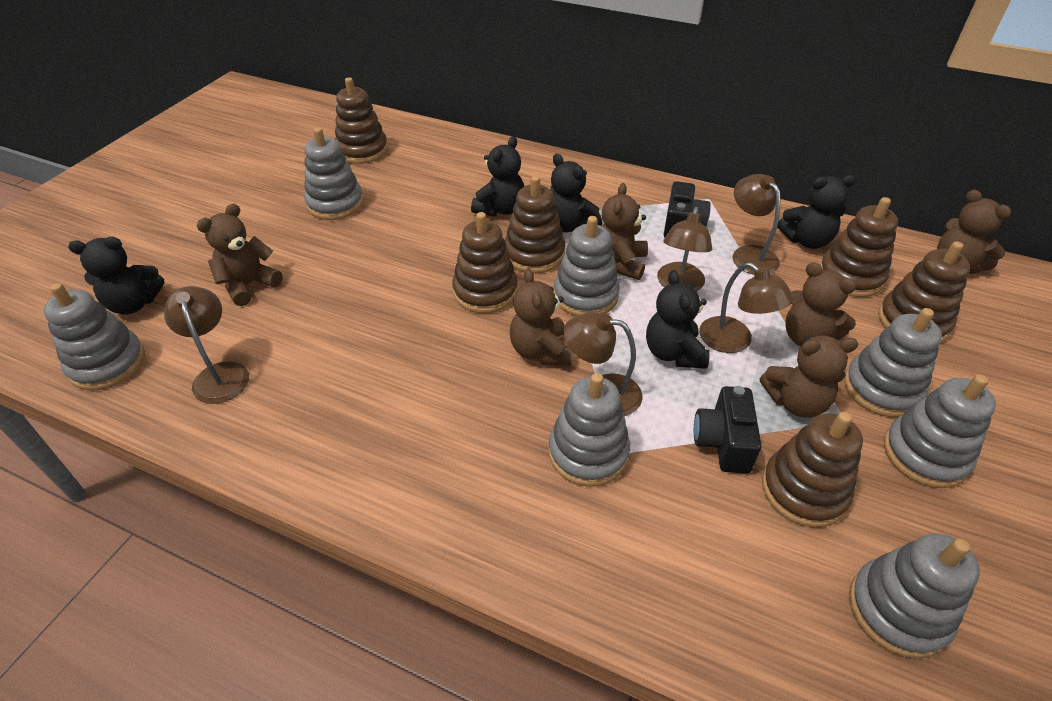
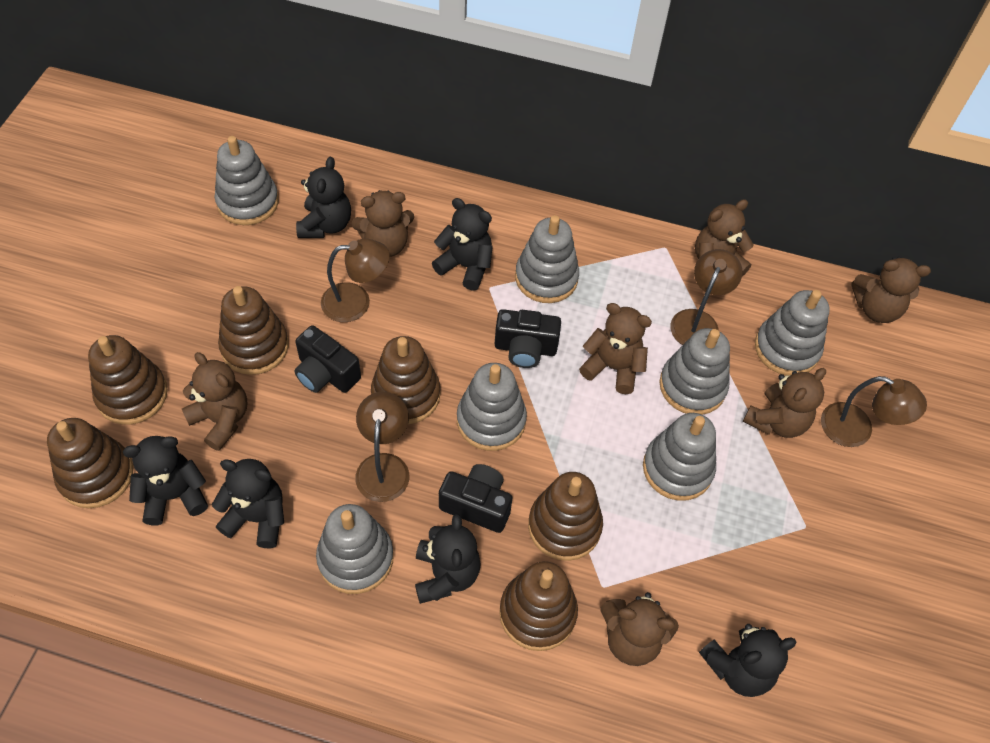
black camera: [664,181,711,238] [694,386,762,474] = 2 -> [294,325,361,393] [439,464,512,533] [495,309,561,368] = 3
black teddy bear: [68,237,165,315] [471,136,524,217] [551,154,602,232] [646,270,710,369] [777,175,856,249] = 5 -> [123,436,208,525] [212,459,284,548] [296,157,351,238] [415,514,481,604] [432,198,493,291] [699,624,796,697] = 6
brown lamp: [164,286,249,404] [564,312,642,416] [657,207,712,291] [699,262,794,353] [733,174,780,275] = 5 -> [321,239,390,322] [355,392,409,502] [670,249,742,345] [821,376,927,447] = 4
brown teddy bear: [197,204,283,306] [510,269,572,365] [602,183,648,280] [760,336,858,418] [785,262,856,346] [937,189,1011,274] = 6 -> [182,352,247,451] [352,190,414,257] [579,303,652,394] [600,592,679,666] [695,199,754,276] [743,368,826,438] [851,257,931,323] = 7

